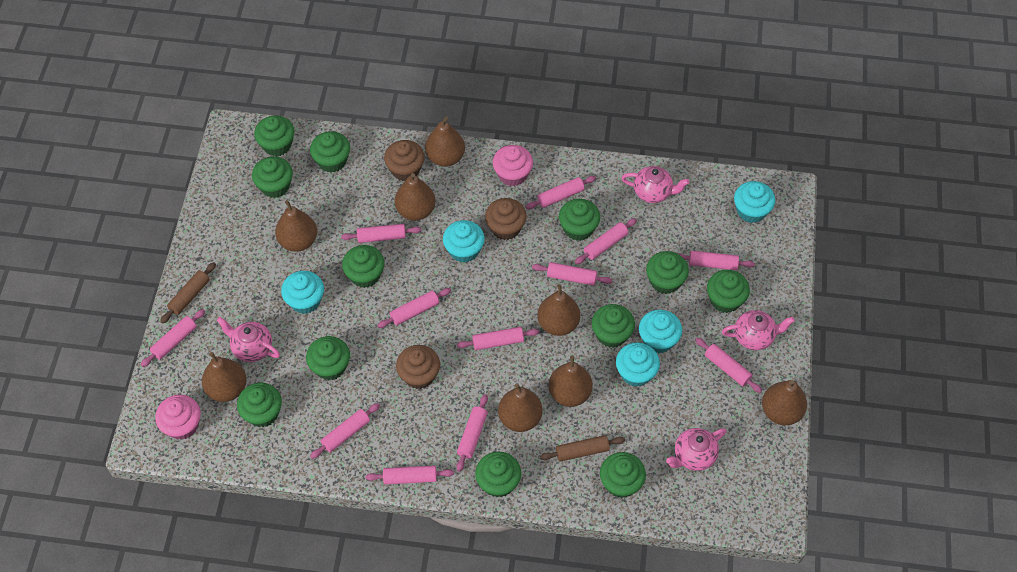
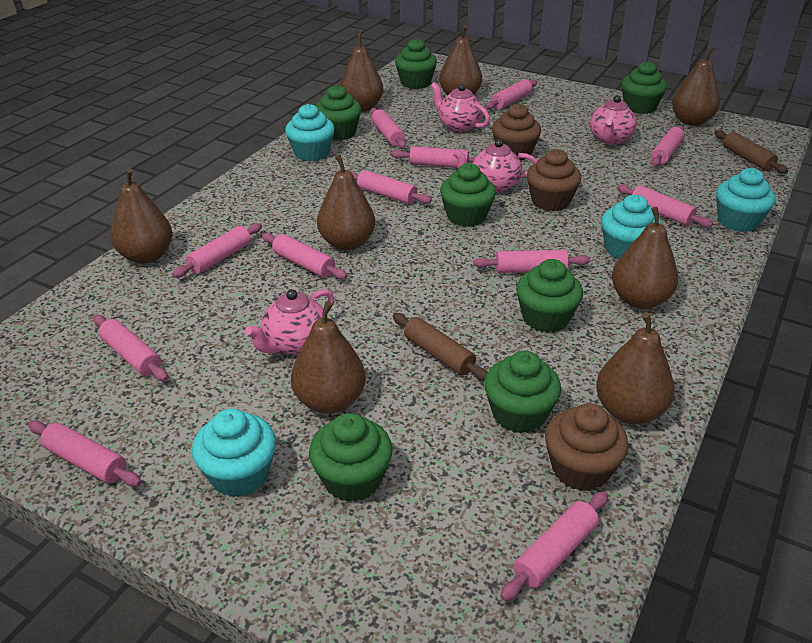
green cupcake: [237,383,282,427] [252,156,293,198] [254,116,294,156] [306,336,350,380] [310,131,350,173] [342,245,385,288] [475,452,521,497] [559,199,600,241] [592,304,635,348] [600,452,646,498] [646,251,689,294] [707,270,750,313] = 12 -> [309,413,393,502] [315,85,361,140] [395,39,437,89] [440,163,496,227] [484,351,561,433] [516,259,583,333] [622,61,667,114] = 7
pink cupcake: [155,395,201,440] [493,145,533,186] = 2 -> none = 0
turquoise cupcake: [281,271,324,314] [443,220,485,263] [616,342,660,387] [639,310,682,353] [734,181,775,223] = 5 -> [192,409,276,497] [285,104,335,161] [601,195,662,260] [716,168,776,232] = 4

